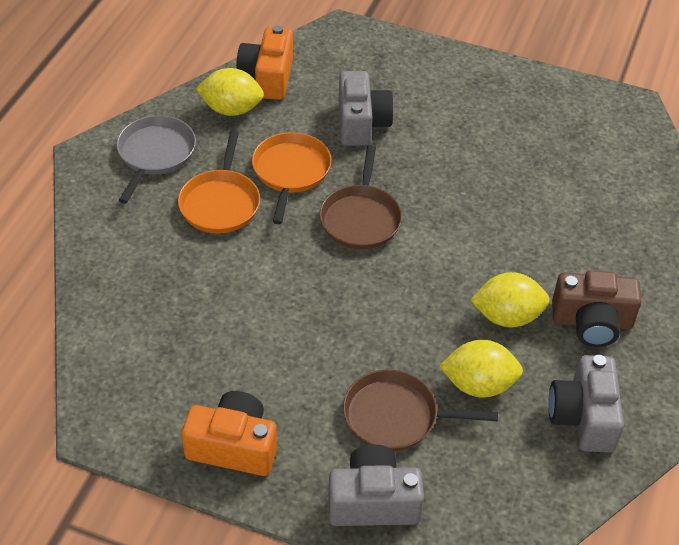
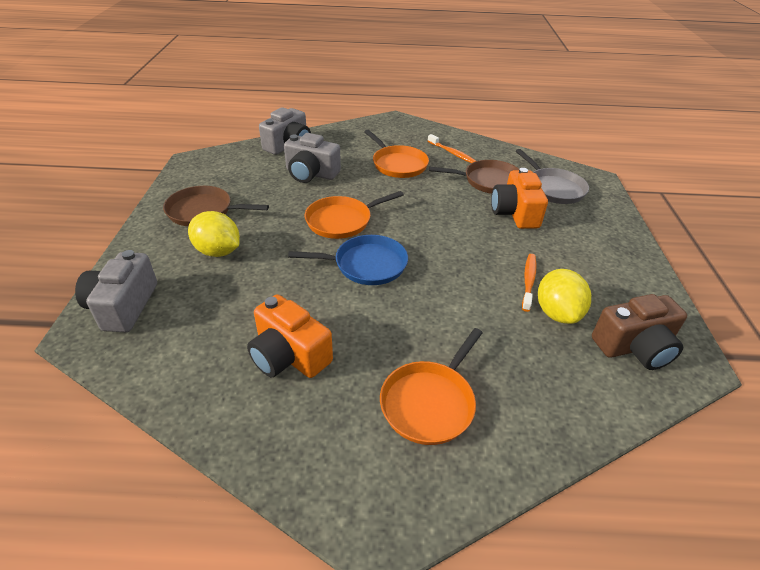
blue pan: none = 0 -> [288,235,408,285] = 1
orange pan: [178,131,260,234] [252,132,332,224] = 2 -> [305,191,404,239] [364,130,429,178] [380,328,483,445] = 3
orange toothbrush: none = 0 -> [428,134,476,163] [522,254,536,312] = 2
yellow lemon: [196,68,264,116] [439,340,523,397] [470,272,550,328] = 3 -> [188,211,240,257] [538,269,591,324] = 2

